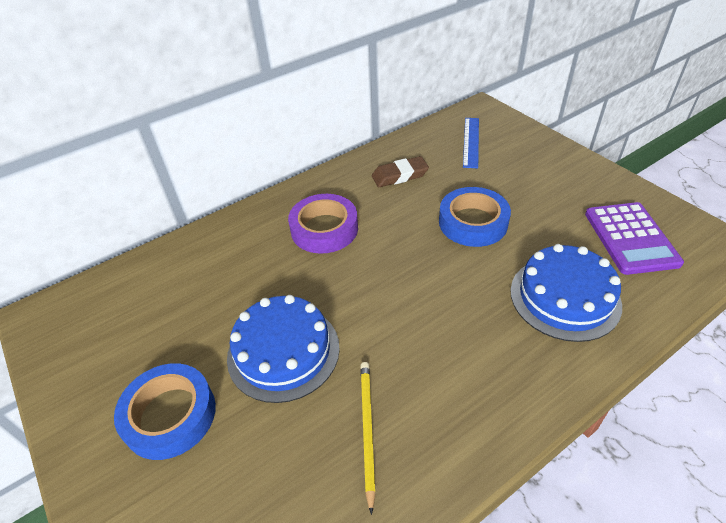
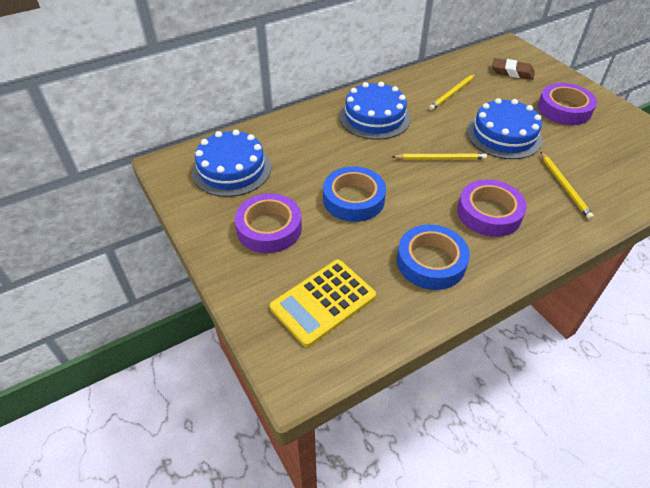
blue cake: [227,295,340,403] [510,244,622,342] = 2 -> [192,130,271,197] [339,82,411,140] [467,98,543,159] = 3
blue ruler: [463,118,479,168] = 1 -> none = 0
purple calculator: [585,202,684,275] = 1 -> none = 0
purple tape: [288,194,358,254] = 1 -> [235,193,302,253] [457,179,527,237] [538,83,597,125] = 3
yellow calculator: none = 0 -> [270,260,376,347] = 1
yellow pencil: [360,362,376,515] = 1 -> [392,153,487,160] [429,74,476,110] [541,152,594,220] = 3

